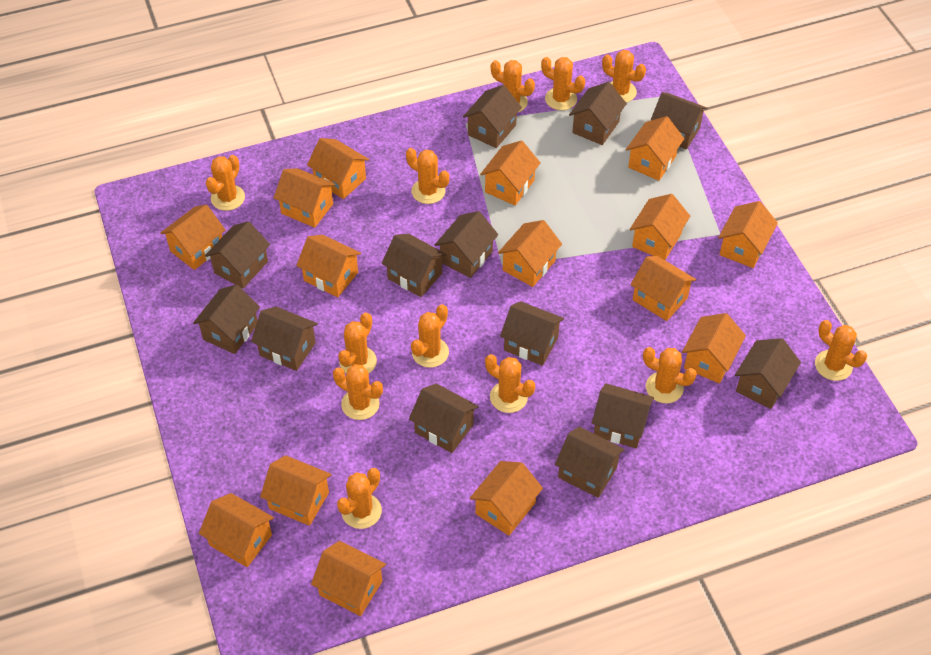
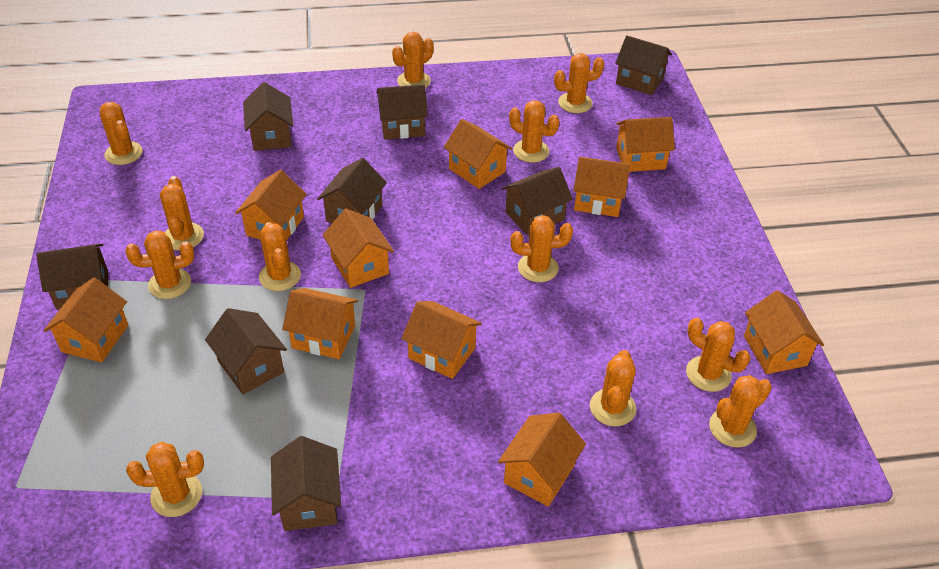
brown house: [193,285,260,354] [205,221,270,289] [251,307,318,371] [382,234,447,297] [409,383,479,453] [435,211,498,278] [463,85,522,148] [500,301,564,366] [555,427,625,498] [569,82,627,145] [592,383,654,448] [651,92,708,150] [735,338,801,409] = 13 -> [36,244,108,310] [205,308,287,394] [243,82,293,151] [271,436,341,531] [317,158,387,223] [376,85,428,139] [502,167,573,236] [615,35,672,95] = 8
orange house: [160,204,225,270] [199,493,274,567] [260,455,332,526] [274,168,336,228] [296,235,361,297] [307,138,369,199] [311,541,386,616] [470,461,543,536] [480,140,541,206] [498,220,562,287] [626,116,685,181] [630,194,690,260] [630,256,696,321] [682,313,746,383] [718,201,778,268] = 15 -> [44,277,128,363] [235,170,307,240] [282,288,358,359] [323,209,394,288] [402,301,482,379] [444,119,512,189] [498,413,586,507] [573,157,630,217] [616,117,675,172] [744,290,824,374] = 10

